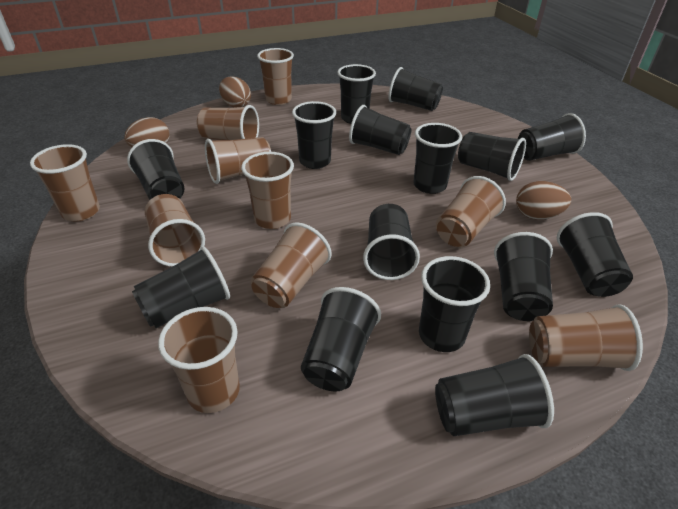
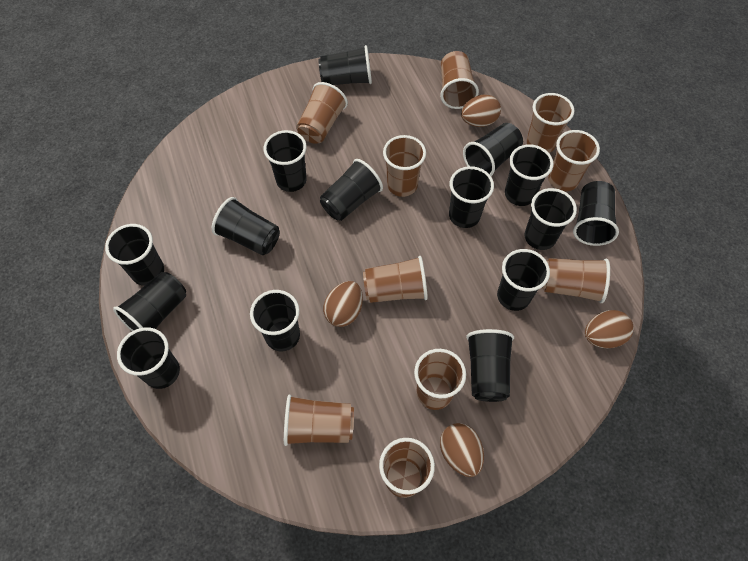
brown egg: [124,117,169,147] [219,76,251,108] [516,181,571,220] = 3 -> [323,281,363,327] [440,423,484,477] [461,95,501,127] [585,310,634,348] = 4

